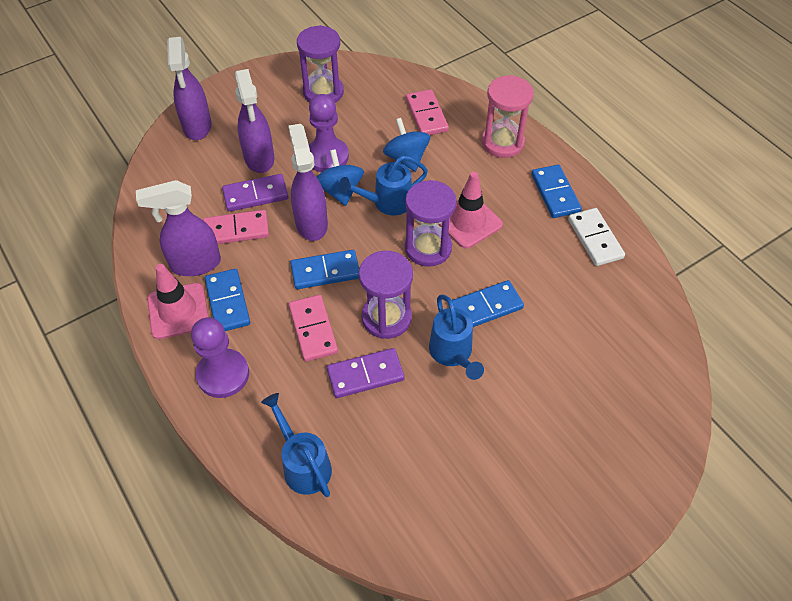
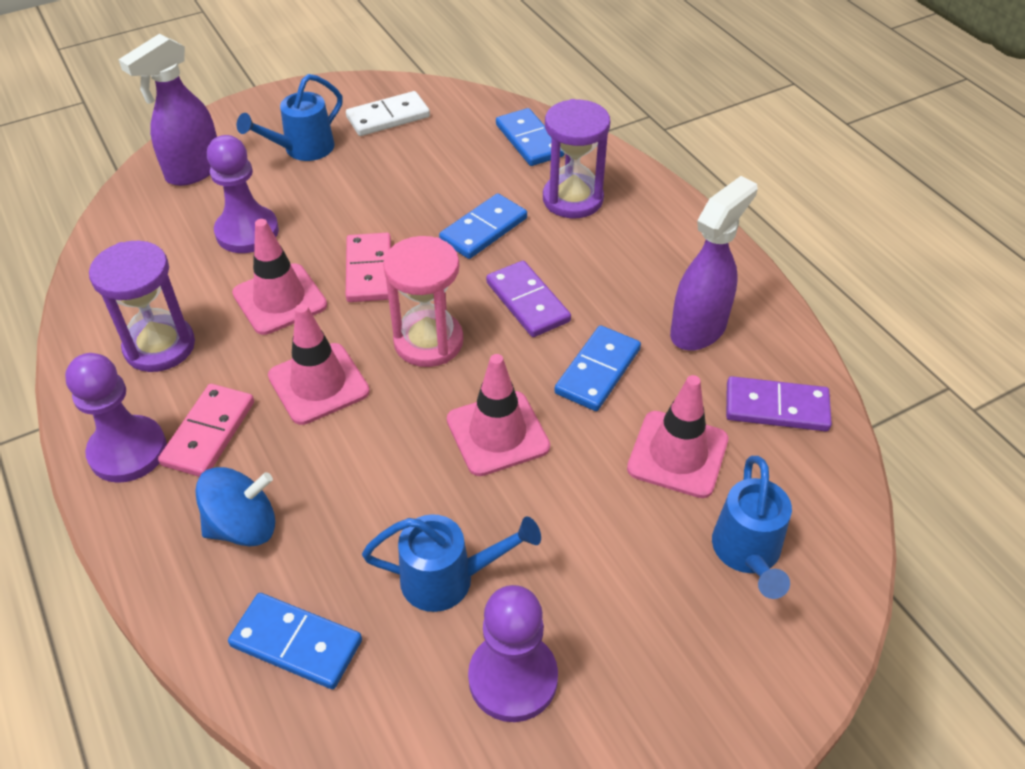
blue spinning top: [317,149,364,206] [383,118,430,172] = 2 -> [195,467,275,547] = 1
pink domino: [203,210,269,244] [289,295,338,362] [406,89,449,135] = 3 -> [158,384,254,477] [346,233,391,302] = 2
pink traffic cone: [147,264,208,339] [439,172,503,249] = 2 -> [232,219,327,335] [268,304,370,425] [447,354,550,476] [627,375,728,498] = 4
purple hourglass: [297,25,344,103] [359,251,413,339] [405,180,456,267] = 3 -> [89,241,195,372] [543,99,610,218] = 2
purple pawn: [191,317,249,398] [309,94,349,172] = 2 -> [65,353,167,483] [207,135,279,253] [468,585,558,722] = 3
purple spray bottle: [136,180,221,276] [167,37,211,140] [235,69,274,173] [288,124,328,241] = 4 -> [118,34,217,186] [670,176,758,351] = 2

